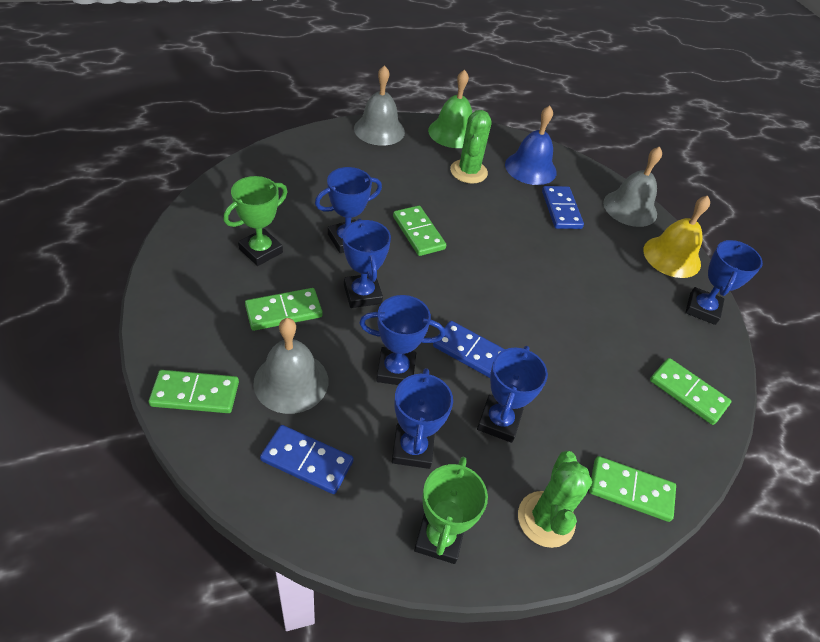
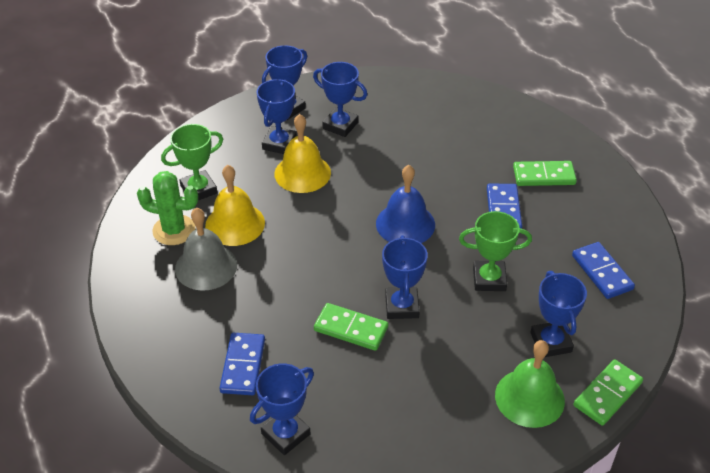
green cactus: [450,110,491,184] [518,451,592,548] = 2 -> [137,171,198,245] = 1
green domino: [149,370,239,413] [245,288,323,331] [393,205,446,256] [589,456,676,522] [650,358,731,425] = 5 -> [314,303,388,351] [513,161,577,186] [574,359,643,426] = 3
grey bell: [253,318,328,414] [354,65,405,146] [603,146,662,227] = 3 -> [175,207,237,291] = 1
yellow bell: [643,196,710,278] = 1 -> [205,165,265,246] [274,114,331,193] = 2

